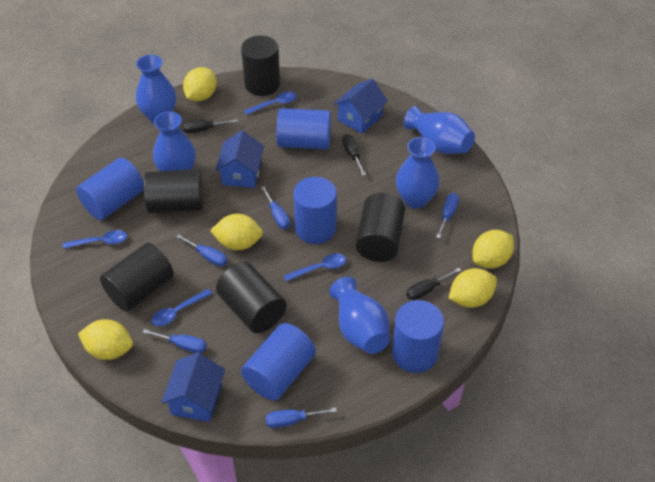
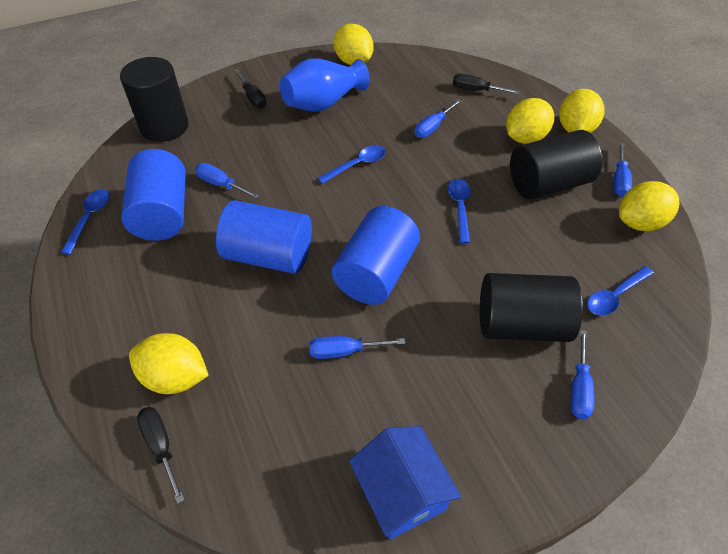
black cylinder: [100,243,174,312] [144,169,204,213] [216,262,287,333] [241,35,280,96] [356,193,405,262] = 5 -> [120,57,189,142] [480,273,583,342] [510,130,602,199] = 3
blue cylinder: [76,158,144,220] [241,323,316,401] [276,108,331,150] [293,177,337,244] [392,300,444,373] = 5 -> [121,149,186,241] [216,200,312,274] [332,206,420,305] = 3
blue house: [161,352,225,422] [215,130,264,188] [334,78,388,134] = 3 -> [349,426,461,539] = 1
blue vase: [136,55,176,123] [153,111,196,171] [329,277,390,354] [396,137,440,209] [404,106,475,154] = 5 -> [280,59,370,112] = 1

